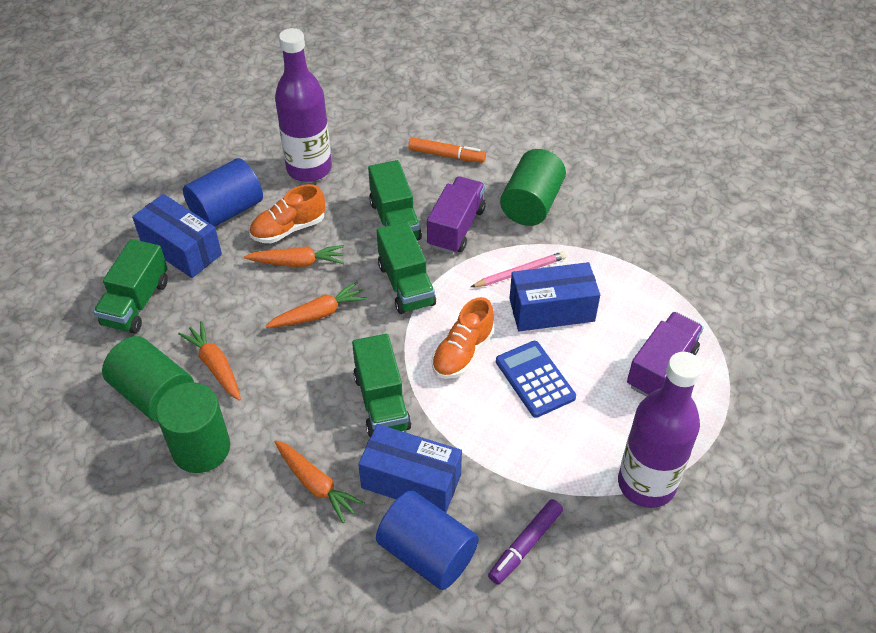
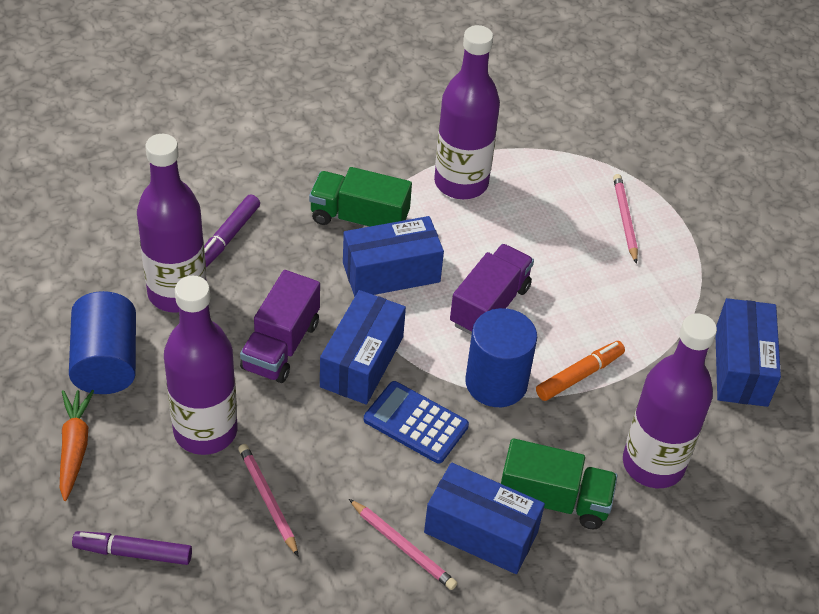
blue box: [132,194,222,278] [358,424,462,512] [509,262,600,331] = 3 -> [320,290,406,405] [343,216,444,297] [424,463,545,574] [716,298,781,407] = 4
green cylinder: [102,336,194,422] [156,382,230,473] [500,149,566,226] = 3 -> none = 0
green truck: [93,239,168,333] [352,334,411,437] [368,160,422,240] [377,221,436,314] = 4 -> [309,167,412,227] [501,438,617,529] = 2
orange carrot: [178,321,241,401] [244,245,344,267] [266,282,368,328] [274,440,365,523] = 4 -> [60,390,94,501] = 1
orange shoe: [250,184,325,243] [432,297,495,379] = 2 -> none = 0
pink pencil: [471,251,567,287] = 1 -> [238,444,299,557] [349,499,457,590] [613,174,638,264] = 3
purple bottle: [275,28,332,182] [618,352,702,508] = 2 -> [137,134,206,313] [164,276,237,455] [434,25,500,199] [623,313,717,488] = 4
purple marker: [488,499,563,585] = 1 -> [72,531,192,565] [204,195,260,267] = 2

